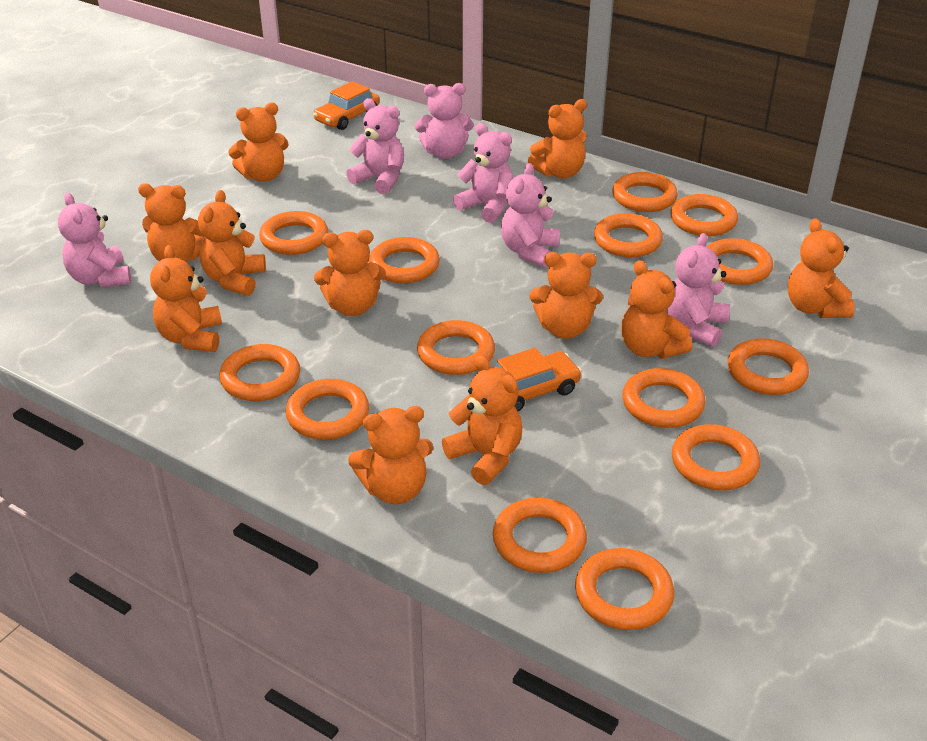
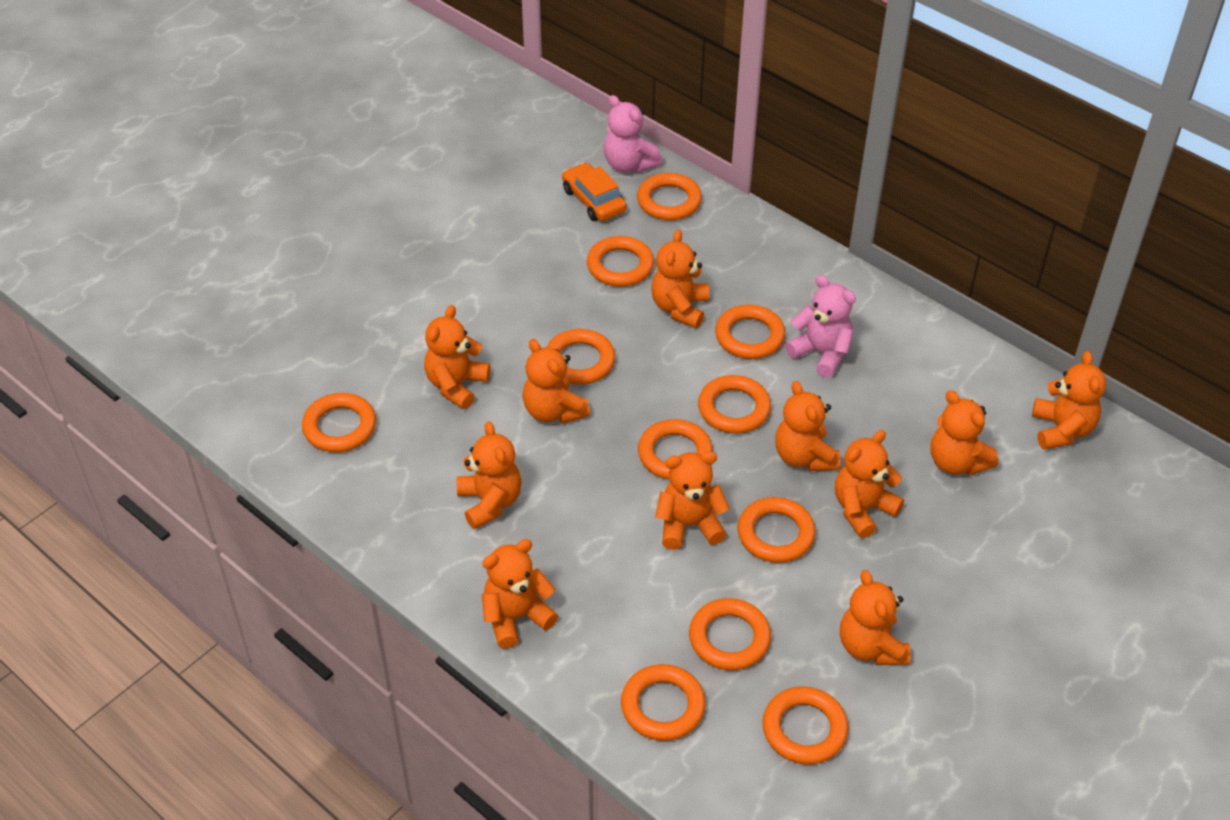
orange car: [313,81,380,130] [496,348,582,411] = 2 -> [562,162,627,221] = 1
orange ring: [219,344,300,401] [259,211,328,255] [285,379,369,440] [369,237,440,283] [417,320,495,375] [493,498,587,573] [575,548,674,630] [594,213,663,257] [612,172,678,212] [622,368,705,428] [670,194,738,236] [672,424,760,490] [707,238,773,285] [728,338,809,395] = 14 -> [302,393,376,452] [547,329,615,385] [587,236,654,287] [621,664,706,741] [637,173,702,220] [638,419,713,480] [689,598,771,670] [698,375,771,433] [715,305,785,359] [737,497,816,563] [762,686,848,764] = 11
pink teddy bear: [58,193,131,288] [346,98,404,194] [415,83,474,159] [453,123,513,223] [501,163,560,267] [667,233,730,347] = 6 -> [604,95,662,173] [785,275,856,378] = 2

